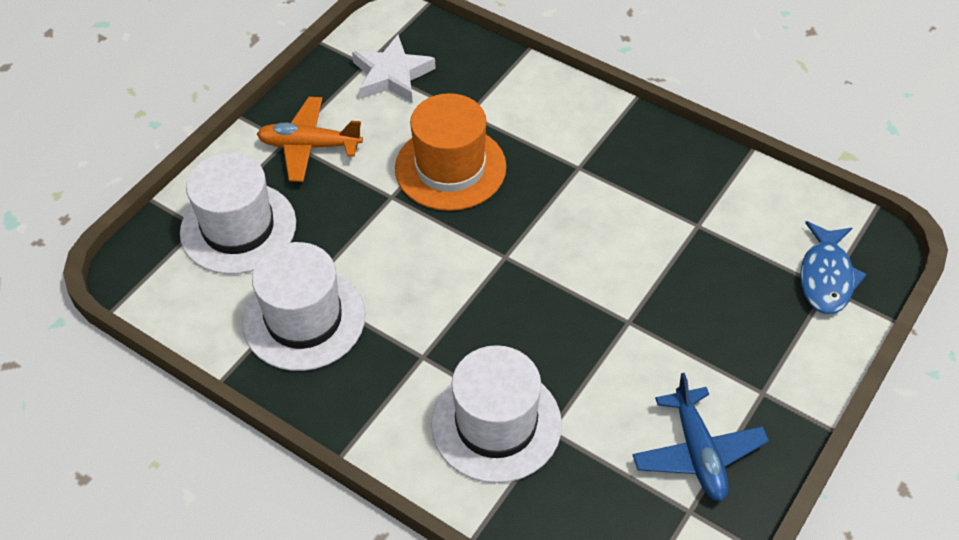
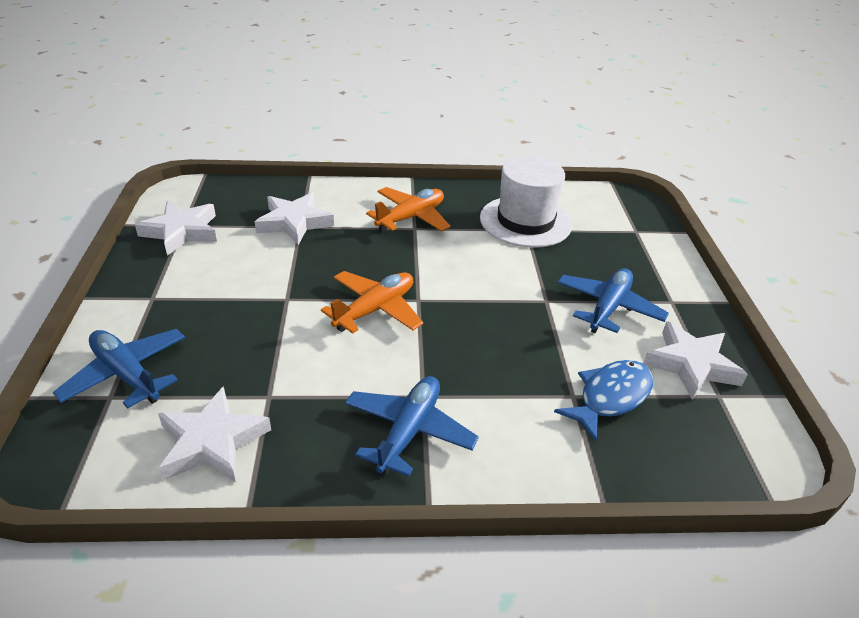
blue plane: [633,373,769,501] = 1 -> [53,329,185,408] [345,376,479,477] [557,268,669,333] = 3
orange hat: [395,93,507,211] = 1 -> none = 0
orange plane: [257,97,363,182] = 1 -> [321,271,423,334] [366,187,451,232] = 2
white hat: [180,153,296,274] [242,242,365,371] [431,345,562,483] = 3 -> [480,156,572,248] = 1
white star: [352,35,436,103] = 1 -> [135,201,217,256] [158,386,271,483] [255,193,334,245] [643,321,748,400] = 4

